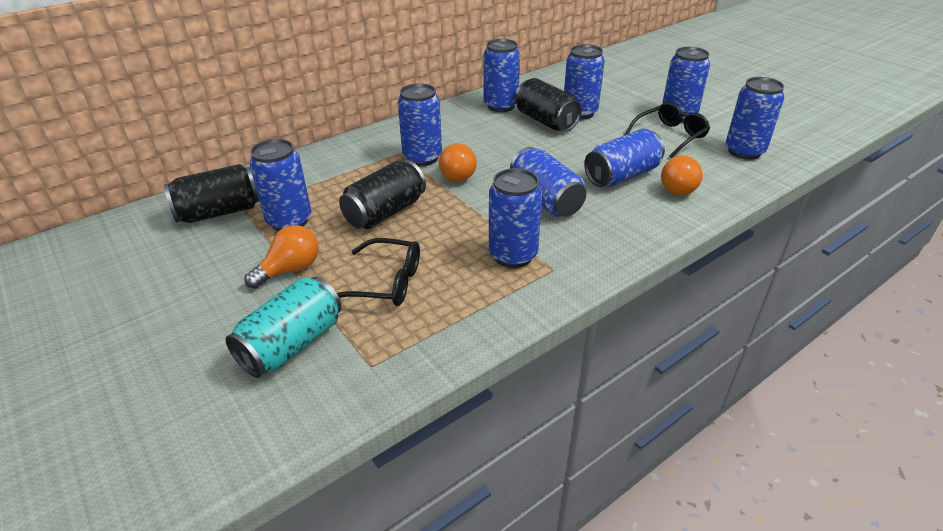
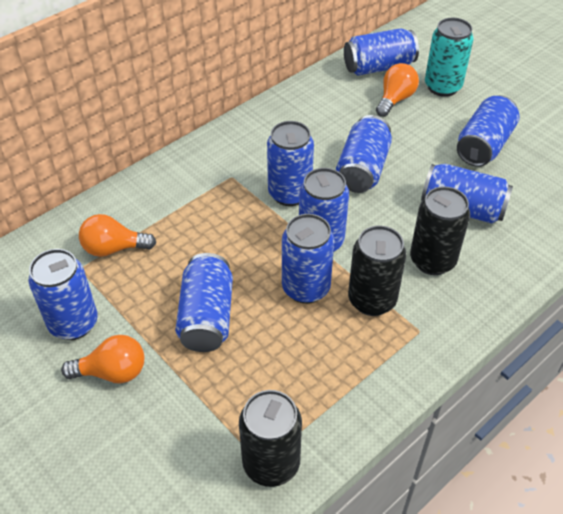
black glasses: [337,238,420,306] [624,102,710,158] = 2 -> none = 0

